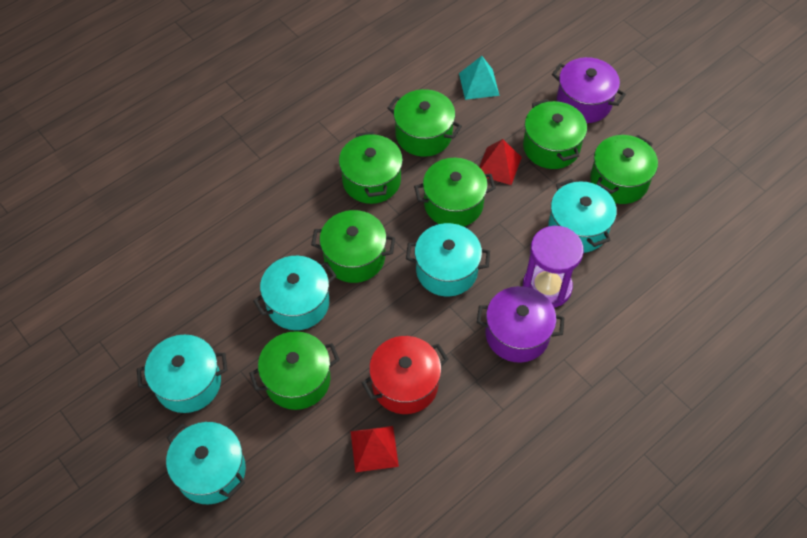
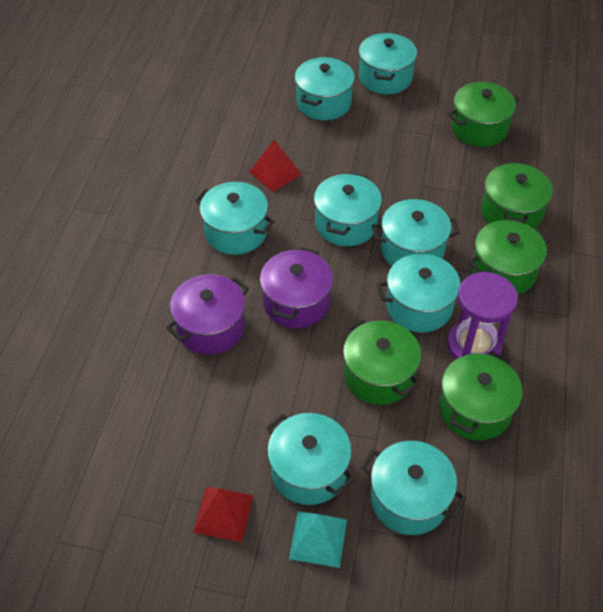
green pot: [249,331,339,410] [311,210,395,283] [339,131,403,204] [387,89,462,157] [414,158,496,227] [523,99,587,169] [590,135,658,204] = 7 -> [343,319,421,405] [439,351,522,441] [448,82,520,147] [469,220,550,295] [481,162,553,229] = 5
red pot: [362,336,449,414] = 1 -> none = 0
turquoise pot: [137,335,228,413] [166,422,246,504] [253,256,336,330] [406,223,490,296] [548,179,617,253] = 5 -> [195,182,275,255] [266,413,354,505] [295,57,355,120] [314,172,382,246] [359,33,417,94] [361,441,467,535] [372,199,460,266] [377,254,466,332] = 8

